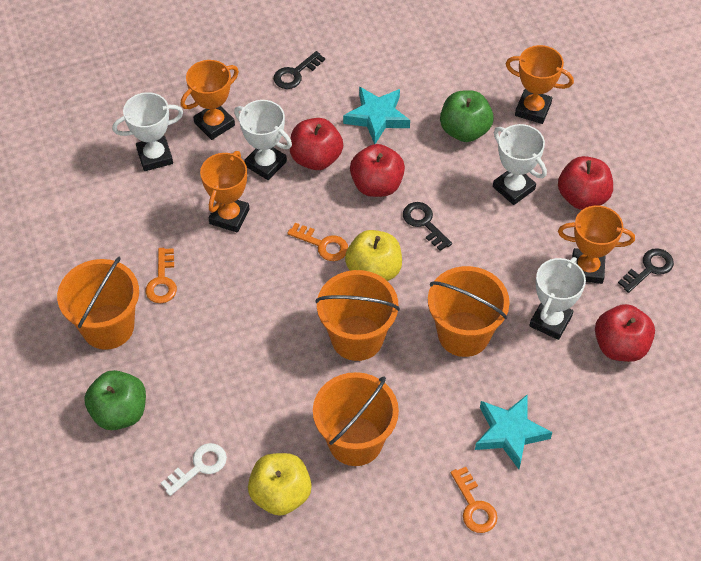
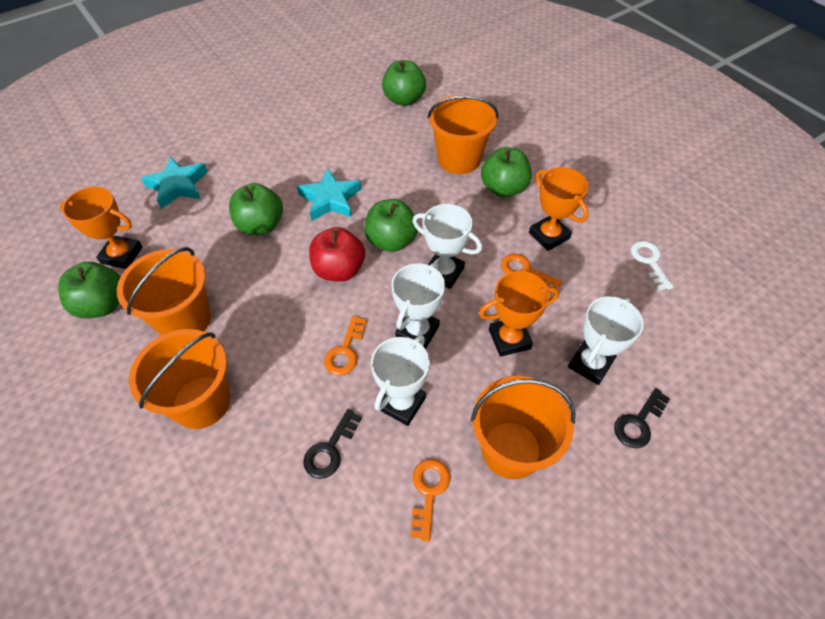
black key: [274,51,325,89] [403,202,452,251] [618,248,674,293] = 3 -> [303,409,362,479] [614,388,670,448] = 2
green apple: [84,370,146,430] [440,90,494,142] = 2 -> [58,262,120,318] [229,183,283,235] [364,199,418,252] [382,60,426,106] [481,147,531,197] = 5
orange trophy: [181,60,239,140] [200,151,249,233] [506,45,574,124] [558,205,635,284] = 4 -> [60,187,142,269] [479,271,559,357] [529,167,589,251] = 3
red apple: [290,118,343,170] [350,144,405,197] [558,156,613,210] [595,304,655,362] = 4 -> [309,227,365,282] = 1
yellow apple: [248,453,312,516] [345,230,402,281] = 2 -> none = 0

